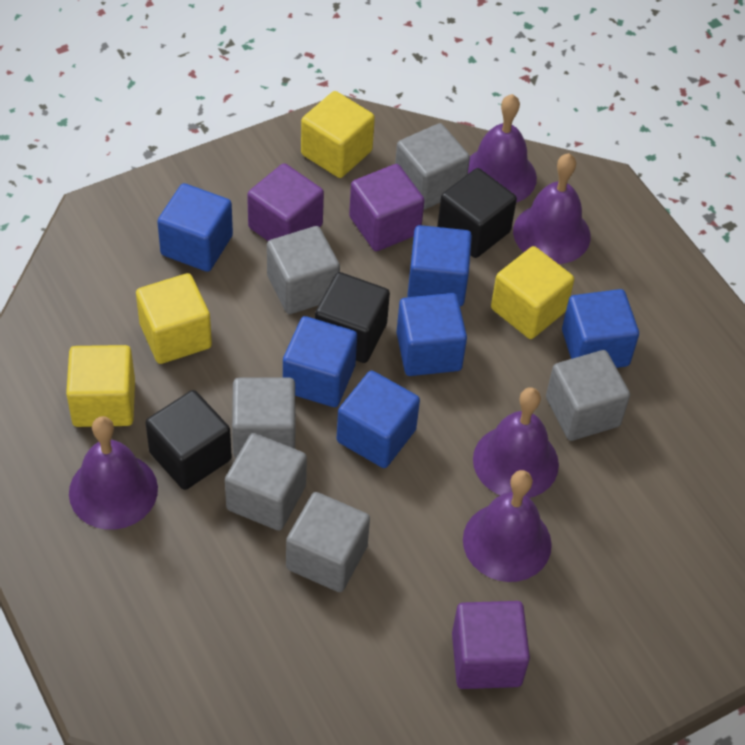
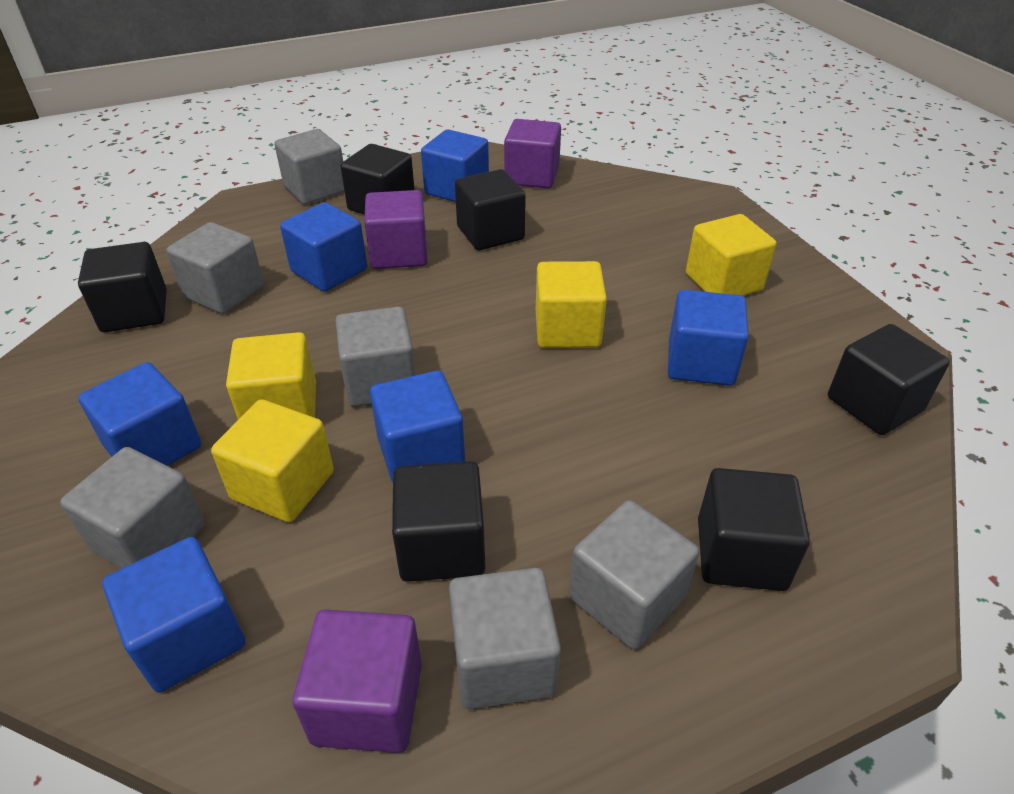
black cube: [146,390,232,490] [315,272,390,363] [437,168,517,258] = 3 -> [78,242,167,332] [341,144,415,215] [392,461,485,582] [455,169,526,250] [698,468,810,591] [828,324,950,435] = 6
purple bell: [69,416,158,530] [463,470,552,582] [468,94,537,203] [473,387,559,498] [513,153,591,264] = 5 -> none = 0

